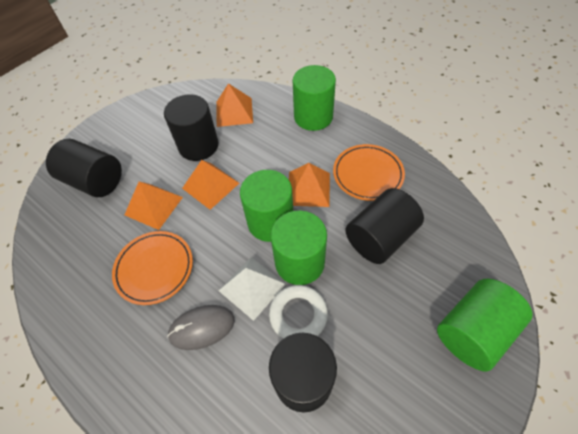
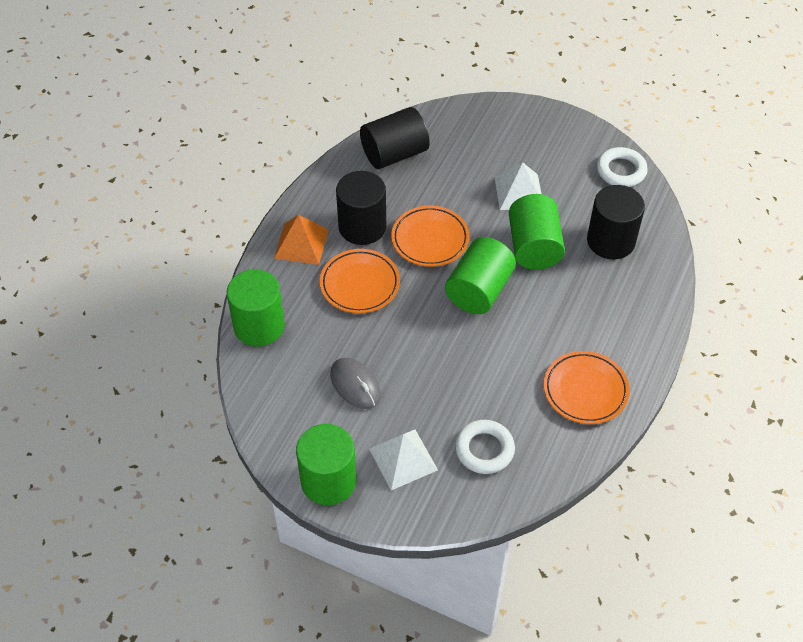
black cylinder: [46,139,122,197] [164,94,219,161] [269,333,337,412] [345,188,424,264] = 4 -> [336,171,386,245] [360,107,430,169] [587,185,645,260] = 3
orange plate: [112,231,193,305] [333,144,405,201] = 2 -> [320,249,400,313] [391,206,469,267] [544,351,630,424] = 3
orange pyramid: [125,181,183,230] [182,160,239,210] [217,83,253,127] [289,163,330,207] = 4 -> [274,215,329,265] = 1
white pyramid: [219,257,286,321] = 1 -> [369,430,438,490] [494,162,541,210] = 2
white ring: [269,285,328,339] = 1 -> [455,420,515,474] [597,147,648,187] = 2

